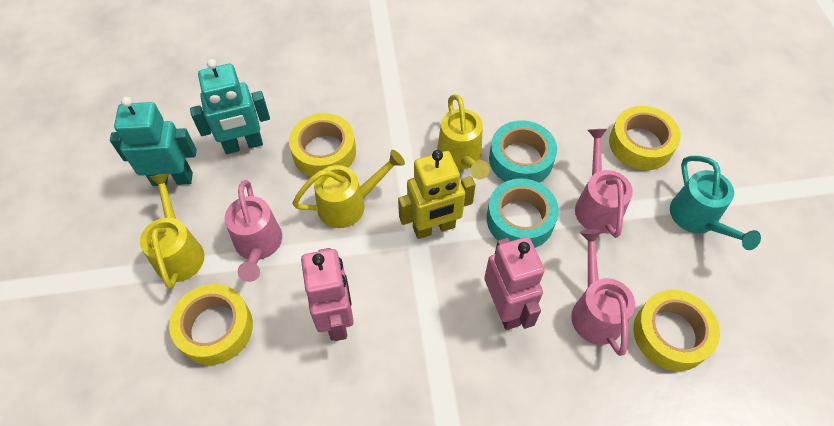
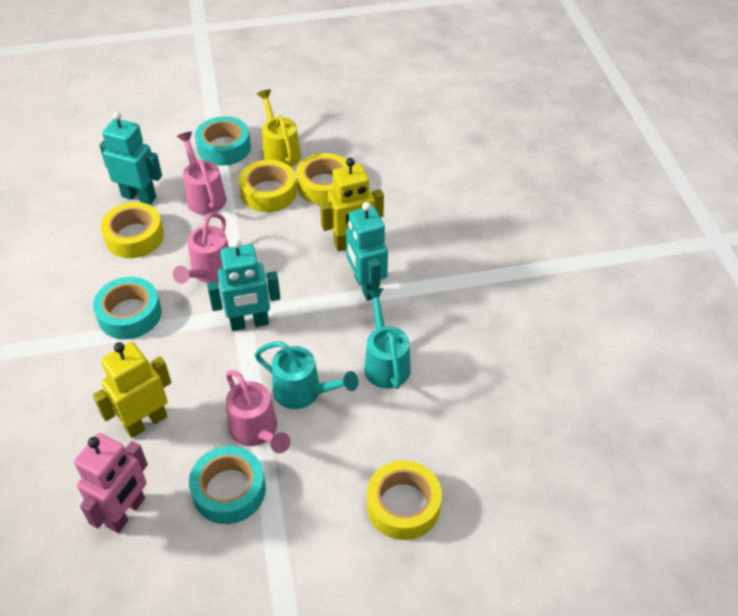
pink robot: [301,248,354,341] [484,237,544,330] = 2 -> [74,433,148,533] = 1
turquoise robot: [110,97,197,186] [190,59,270,154] = 2 -> [99,112,162,205] [207,239,280,331] [346,202,388,301] = 3
turquoise tape: [487,178,559,248] [489,120,557,183] = 2 -> [93,277,162,339] [189,446,266,524] [195,116,251,166] = 3
turquoise watering can: [670,156,761,250] = 1 -> [254,341,358,409] [364,288,411,389] = 2
yellow robot: [398,150,476,239] = 1 -> [93,342,171,438] [320,158,384,251] = 2
yellow watering can: [140,173,204,289] [292,150,405,228] [437,94,490,179] = 3 -> [257,89,301,167] = 1

